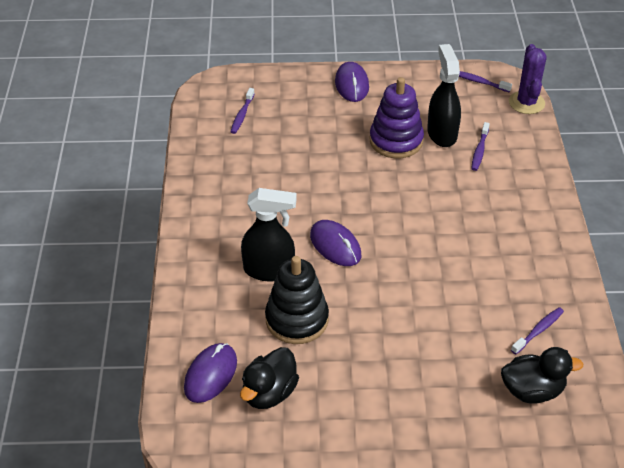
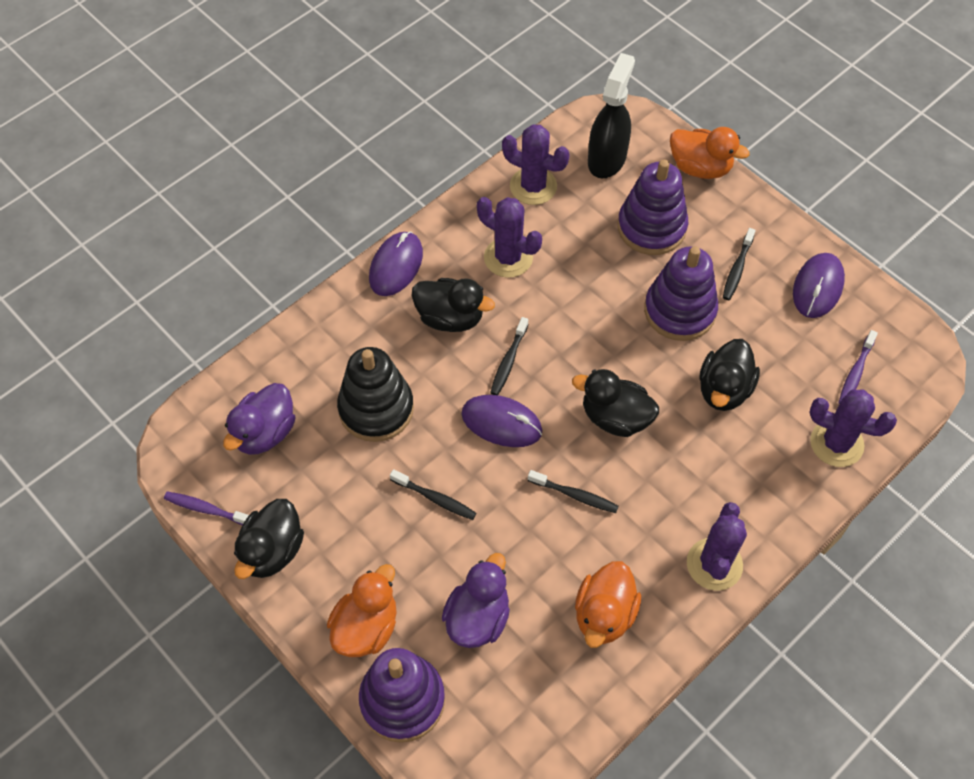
black duck: [240,347,299,409] [501,347,583,404] = 2 -> [234,499,304,579] [412,278,495,332] [572,369,659,437] [699,339,760,411] = 4
black spray bottle: [241,188,297,281] [427,44,461,147] = 2 -> [588,53,635,178] = 1
black toothbrush: none = 0 -> [390,469,476,520] [490,317,529,395] [528,470,619,513] [723,228,756,300] = 4
orange duck: none = 0 -> [327,564,396,657] [575,561,641,648] [670,127,750,179] = 3
purple cactus: [509,44,547,114] = 1 -> [477,197,542,278] [502,124,570,205] [687,502,747,591] [809,389,897,467] = 4
purple duck: none = 0 -> [223,383,295,455] [442,553,510,648] = 2
purple stacking toy: [370,77,424,158] = 1 -> [359,648,445,743] [618,160,688,255] [644,246,718,341] = 3
purple toothbrush: [230,88,255,134] [459,71,512,92] [471,122,490,171] [511,307,564,355] = 4 -> [164,491,249,525] [839,330,878,404] = 2

